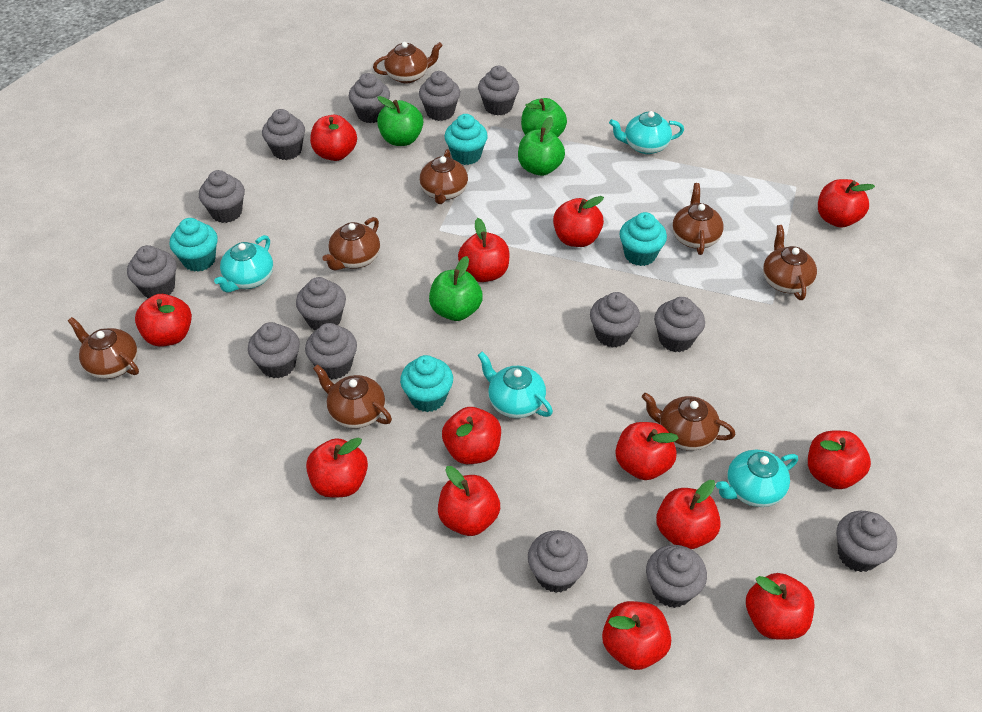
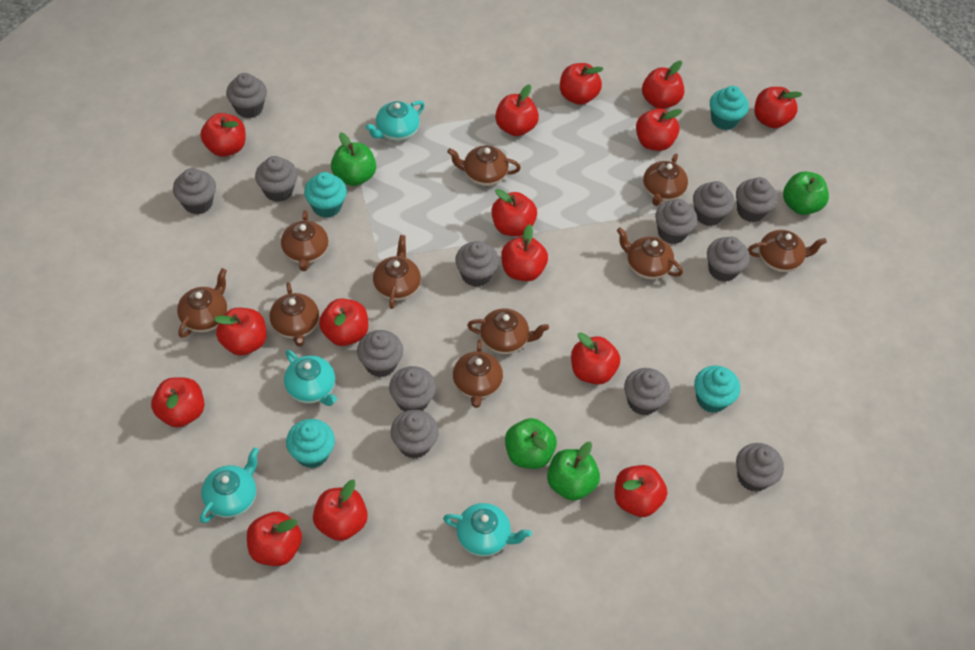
brown teapot: [68,317,139,379] [313,364,392,429] [322,217,380,270] [373,42,443,83] [420,149,468,204] [642,393,735,451] [672,183,724,255] [763,225,817,300] = 8 -> [177,268,228,338] [270,282,319,347] [281,210,329,271] [373,235,421,309] [447,145,521,186] [453,339,503,408] [467,308,549,354] [617,227,683,280] [643,154,688,206] [748,230,827,272] = 10
grey cupcake: [127,245,177,298] [199,170,245,223] [248,322,300,378] [262,109,305,160] [296,277,346,330] [305,323,357,379] [349,73,390,123] [419,71,460,121] [478,66,519,116] [528,530,588,593] [590,292,640,348] [646,545,707,608] [654,297,705,352] [836,511,897,572] = 14 -> [173,168,216,214] [226,73,267,118] [255,156,298,202] [357,330,403,377] [389,366,436,412] [391,410,439,459] [455,241,499,287] [624,368,670,416] [655,199,697,244] [693,181,734,226] [707,237,750,282] [736,177,777,222] [736,443,784,492] = 13
red apple: [135,294,192,347] [306,437,368,498] [310,115,357,161] [438,466,500,536] [442,407,501,464] [458,218,509,282] [553,196,604,247] [602,601,671,670] [615,422,679,480] [656,480,721,549] [746,573,814,640] [808,431,871,489] [818,179,875,228] = 13 -> [151,377,204,428] [200,113,246,157] [214,308,267,356] [247,512,302,566] [313,480,368,541] [319,298,368,346] [491,189,537,236] [495,84,539,136] [501,224,548,281] [560,63,603,105] [571,333,620,385] [615,465,667,517] [636,108,682,151] [642,61,684,109] [754,87,802,128] = 15

